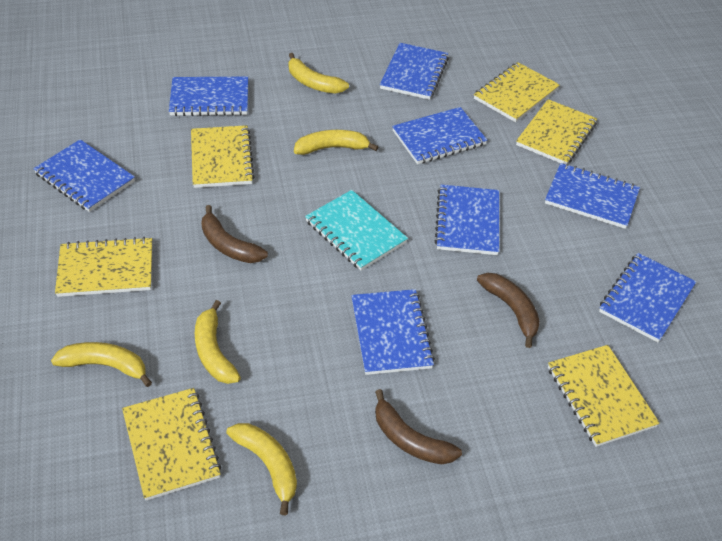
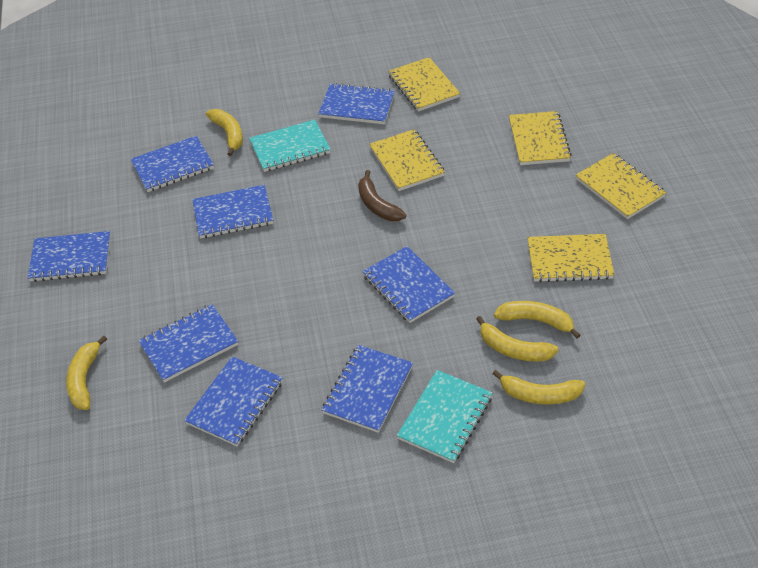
brown banana: [201,205,268,263] [375,389,462,464] [477,273,540,348] = 3 -> [358,170,406,221] = 1
turquoise notebook: [305,190,408,271] = 1 -> [249,120,331,172] [397,370,492,463] = 2
yellow notebook: [55,237,152,297] [122,388,222,501] [191,125,255,188] [474,62,560,122] [516,99,597,164] [548,345,660,447] = 6 -> [369,129,445,191] [388,57,460,112] [509,111,572,165] [528,234,614,282] [575,153,666,219] = 5

